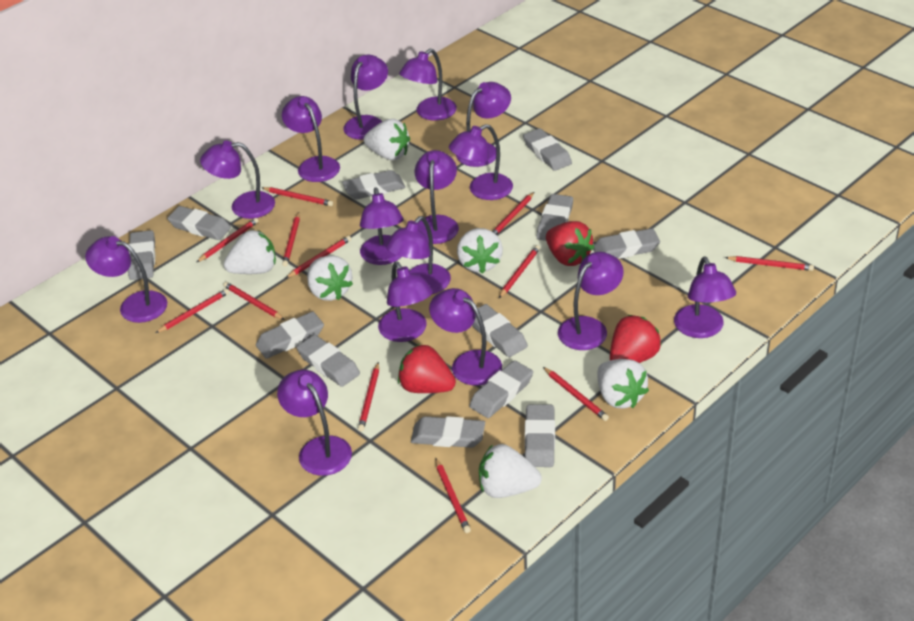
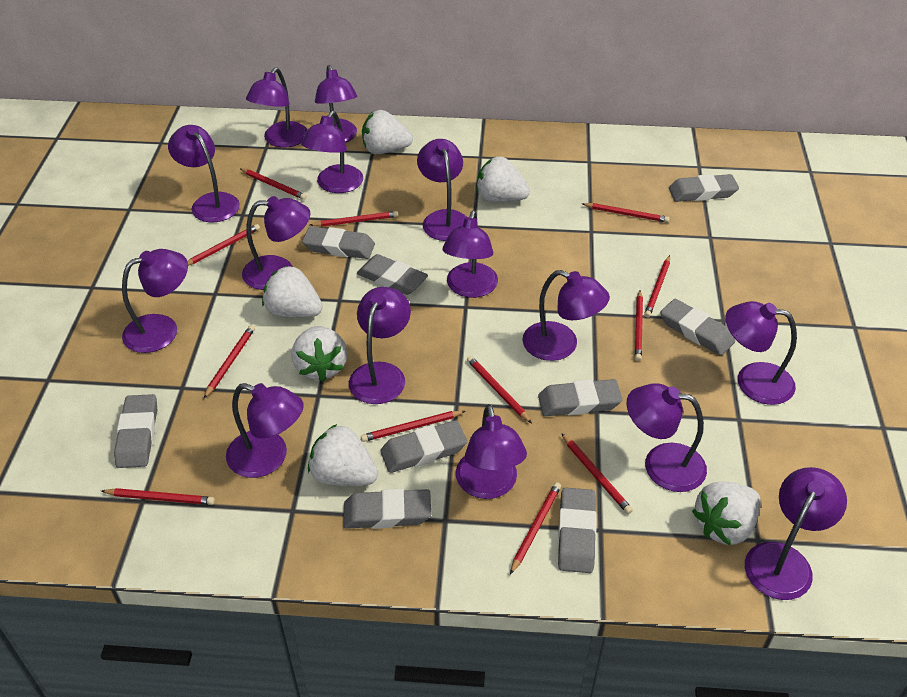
grey eraser: [128,230,155,280] [167,206,231,240] [256,311,324,359] [296,335,360,387] [342,170,405,199] [411,416,485,448] [469,360,533,418] [472,304,528,357] [523,128,572,171] [525,404,555,467] [537,194,573,241] [593,228,660,259] = 12 -> [114,394,157,468] [302,226,375,259] [343,489,431,529] [357,254,428,295] [380,420,467,473] [538,379,623,416] [558,487,597,573] [660,299,735,356] [669,174,739,202] = 9
red strawberry: [398,344,456,393] [546,221,594,266] [610,315,661,363] = 3 -> none = 0

